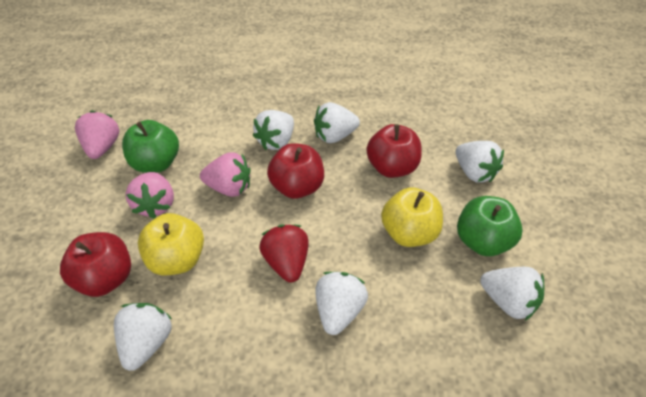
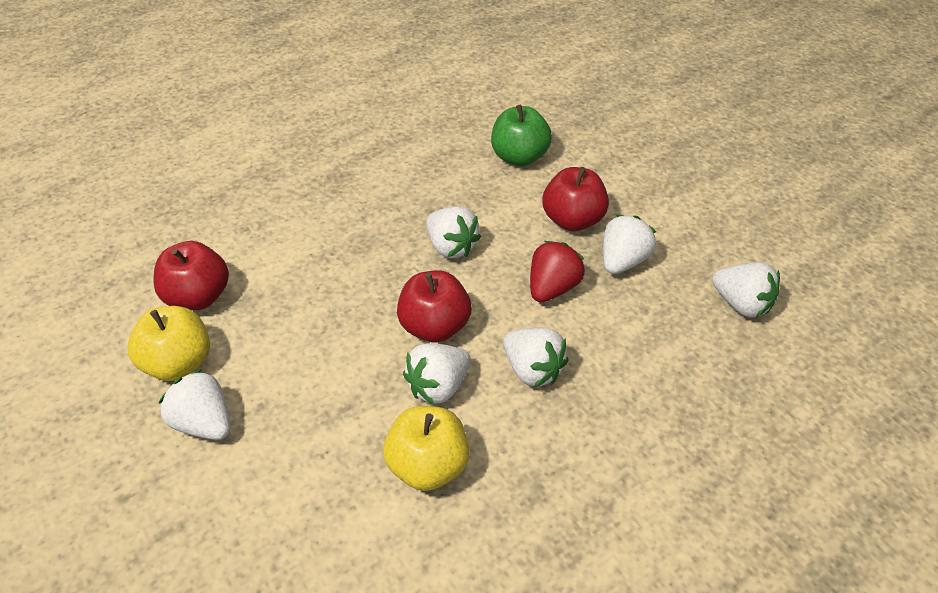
green apple: [122,120,179,173] [457,196,523,256] = 2 -> [491,105,552,166] = 1
pink strawberry: [75,111,119,159] [125,172,174,219] [200,152,250,197] = 3 -> none = 0

